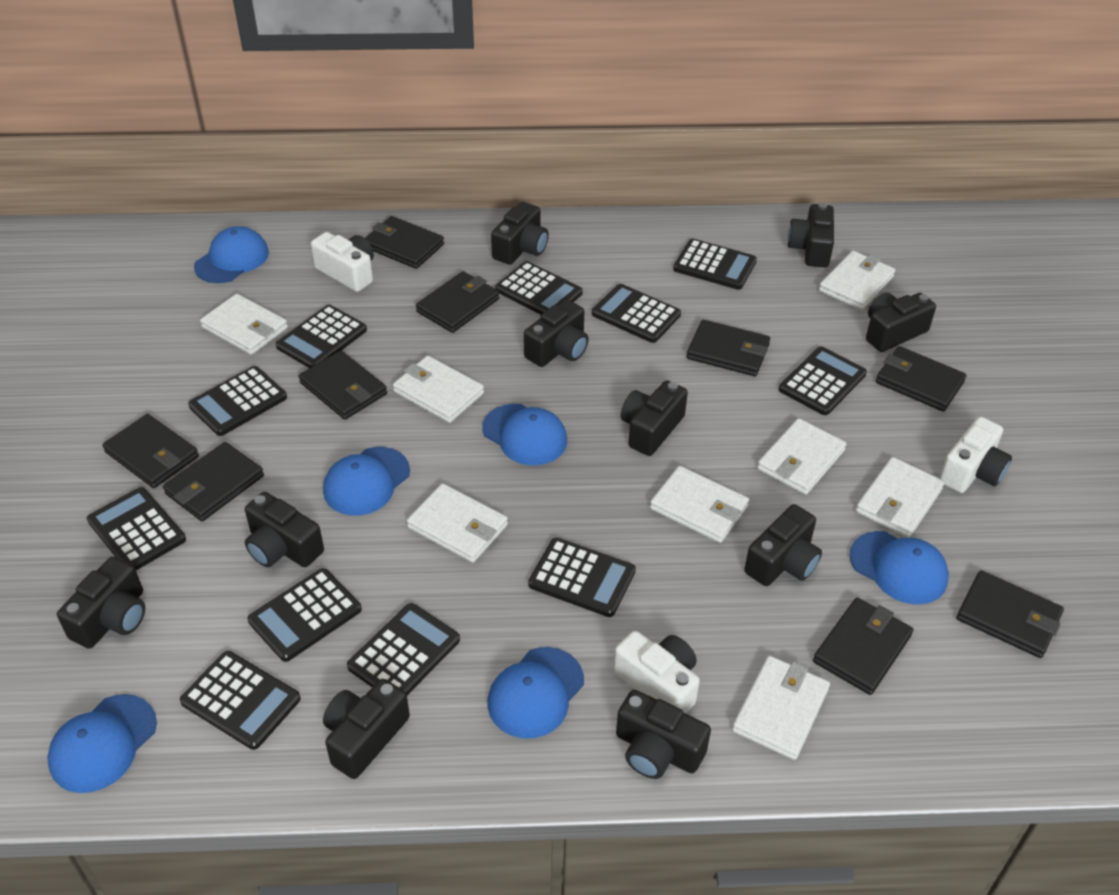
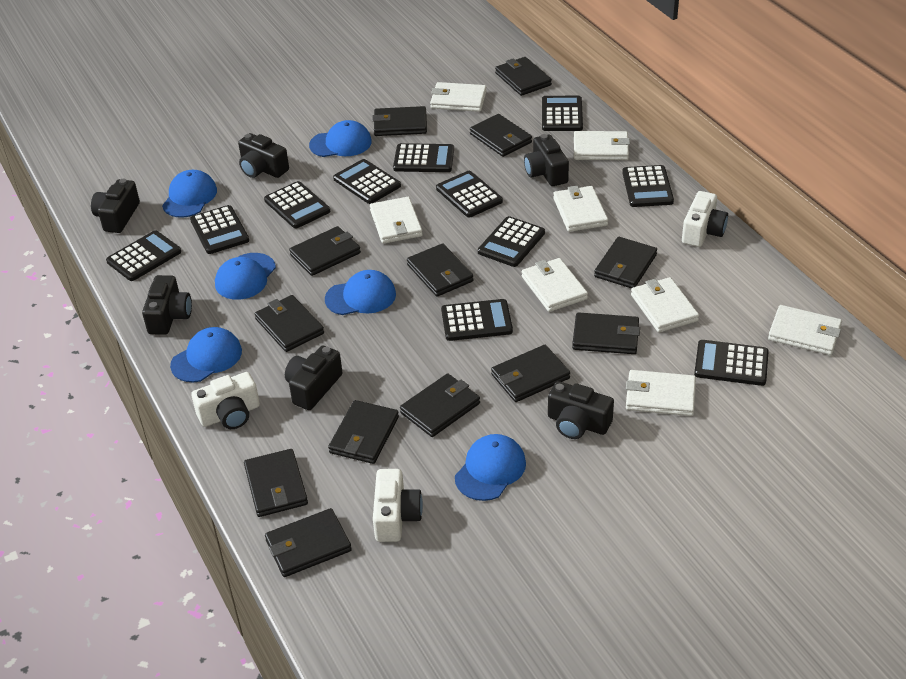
black camera: [57,557,145,649] [245,492,324,567] [323,679,410,779] [491,202,549,265] [524,299,589,367] [616,690,711,779] [621,380,688,456] [745,504,822,586] [787,203,834,267] [866,293,936,352] = 10 -> [91,179,140,233] [142,275,192,335] [238,133,289,178] [285,346,343,410] [524,134,569,186] [548,381,614,439] = 6
black wallet: [102,414,199,488] [163,442,264,521] [299,350,387,420] [365,216,444,269] [416,271,499,333] [687,320,770,376] [813,598,913,695] [876,346,966,412] [956,570,1064,658] = 9 -> [244,449,308,517] [255,295,324,352] [265,508,352,577] [289,226,361,276] [328,400,399,464] [372,106,427,136] [400,373,480,437] [407,243,474,297] [470,114,532,157] [491,345,570,402] [495,57,552,96] [572,312,640,354] [594,237,657,288] = 13

